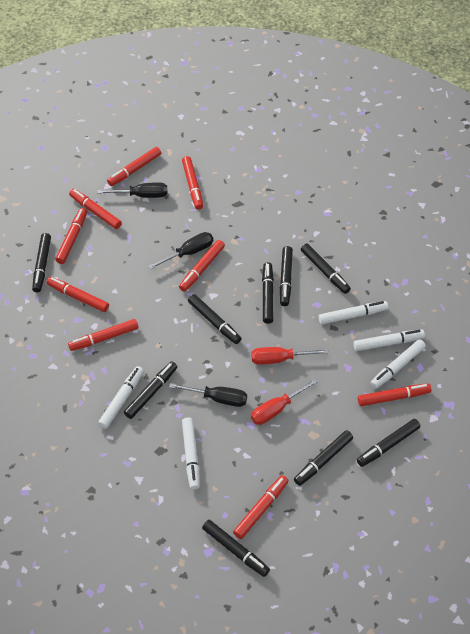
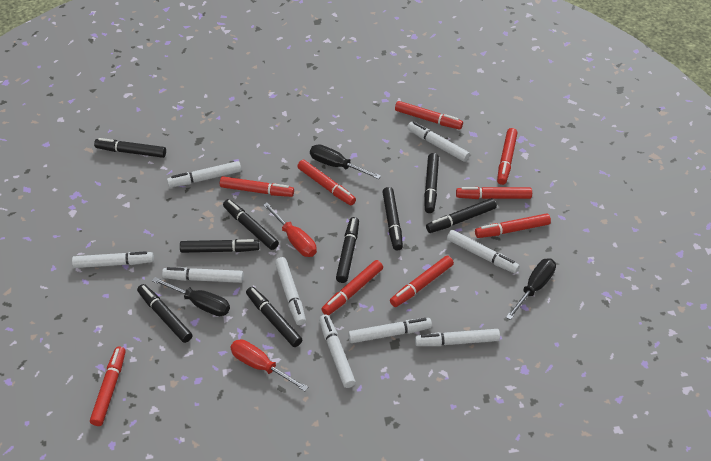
white marker: [98,366,144,429] [182,417,200,490] [319,301,388,324] [353,329,425,351] [370,339,426,389] = 5 -> [72,251,154,268] [162,267,244,283] [167,161,241,187] [275,257,306,325] [319,314,356,388] [348,318,432,343] [407,122,470,162] [415,329,500,346] [447,230,520,273] = 9

